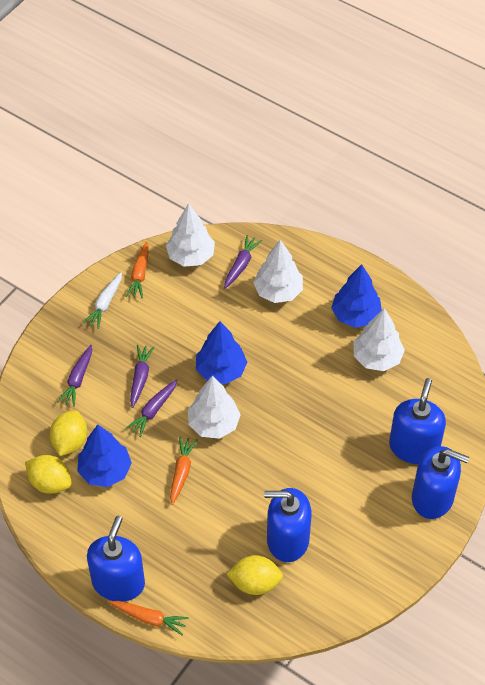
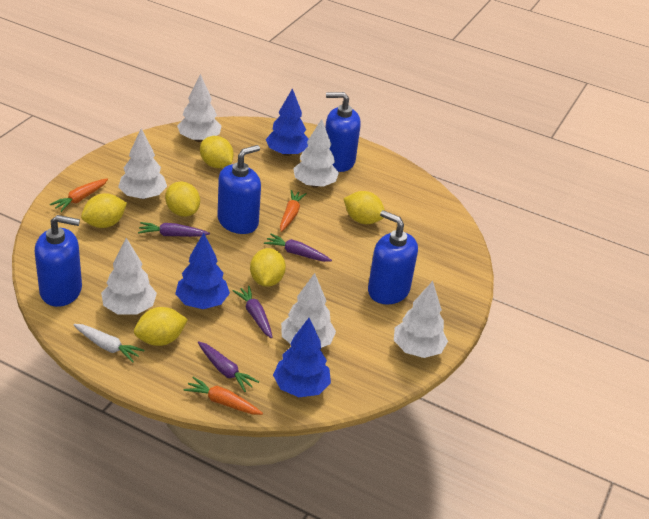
white tree: [166,203,215,267] [188,376,241,439] [253,240,303,303] [354,308,405,371] = 4 -> [101,238,157,315] [118,129,167,199] [177,74,221,142] [281,273,336,348] [293,119,339,188] [394,281,448,358] = 6
yellow lemon: [25,455,72,494] [50,410,87,456] [226,555,283,595] = 3 -> [81,193,127,228] [134,307,188,346] [165,181,200,217] [200,136,234,168] [250,248,286,287] [344,191,385,224] = 6

